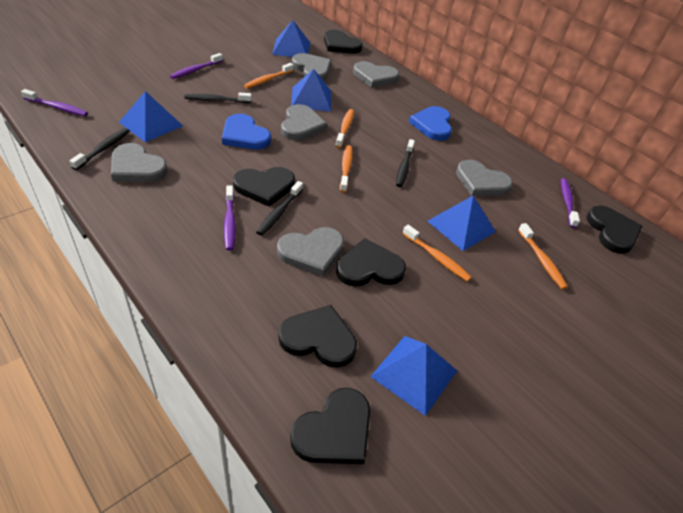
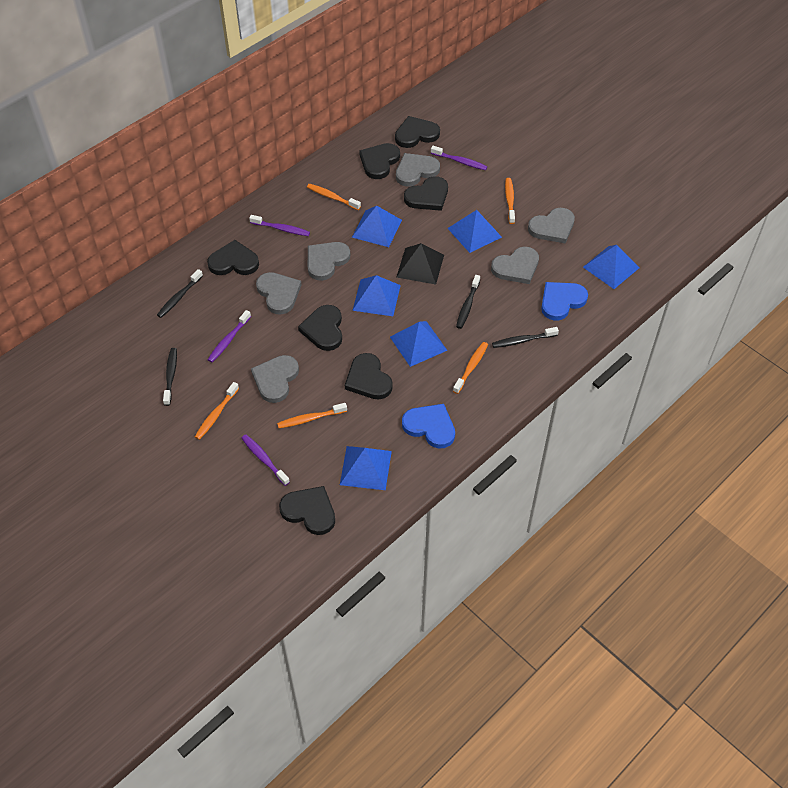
black heart: [233,167,295,207] [278,305,357,368] [290,388,370,464] [324,30,362,54] [336,238,406,287] [586,206,642,254] = 6 -> [207,240,259,275] [279,486,335,535] [298,305,342,351] [345,353,393,399] [359,143,400,179] [395,116,440,148] [404,176,448,211] = 7
black pyramid: none = 0 -> [396,243,444,284] = 1
blue pyramid: [119,91,183,142] [272,20,310,57] [291,69,331,112] [370,336,457,416] [428,196,496,251] = 5 -> [340,446,392,490] [352,206,402,247] [352,275,401,316] [390,321,448,367] [447,210,502,253] [583,245,640,289] = 6

